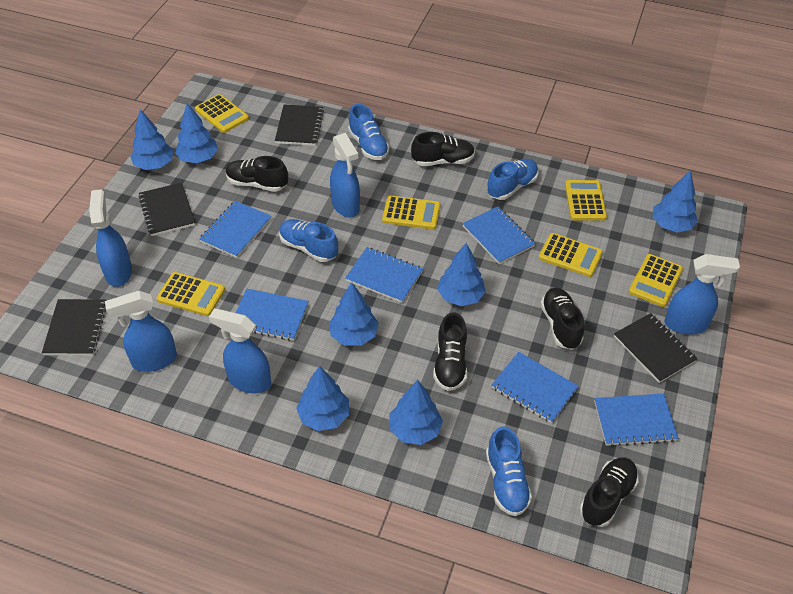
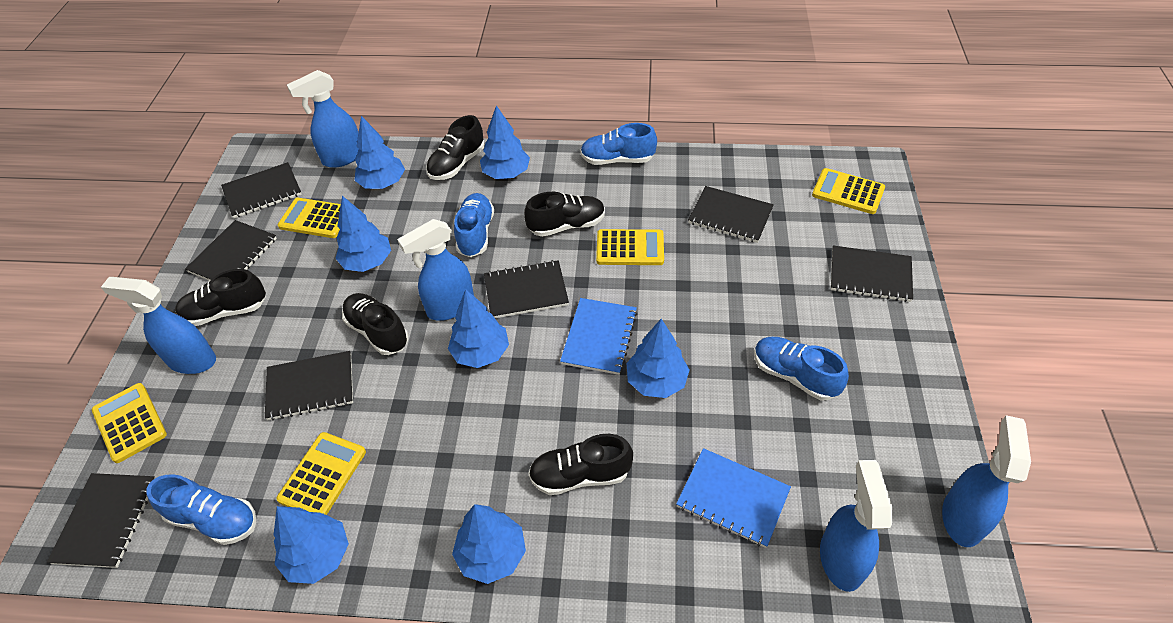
black notebook: [42,299,106,356] [138,183,195,236] [275,105,324,146] [614,313,697,383] = 4 -> [47,473,155,568] [185,220,277,281] [221,162,302,218] [265,351,353,421] [484,260,569,318] [688,186,774,243] [831,245,913,302] = 7
blue notebook: [199,201,272,258] [236,289,309,341] [345,247,423,303] [462,206,536,264] [492,352,578,423] [594,393,678,446] = 6 -> [560,298,638,375] [676,448,791,548] = 2
yellow calculator: [156,272,225,316] [195,94,249,133] [382,196,440,229] [539,233,603,277] [565,180,607,221] [629,254,683,307] = 6 -> [92,383,167,463] [276,432,366,515] [277,198,341,238] [596,229,664,265] [812,168,885,214] = 5

